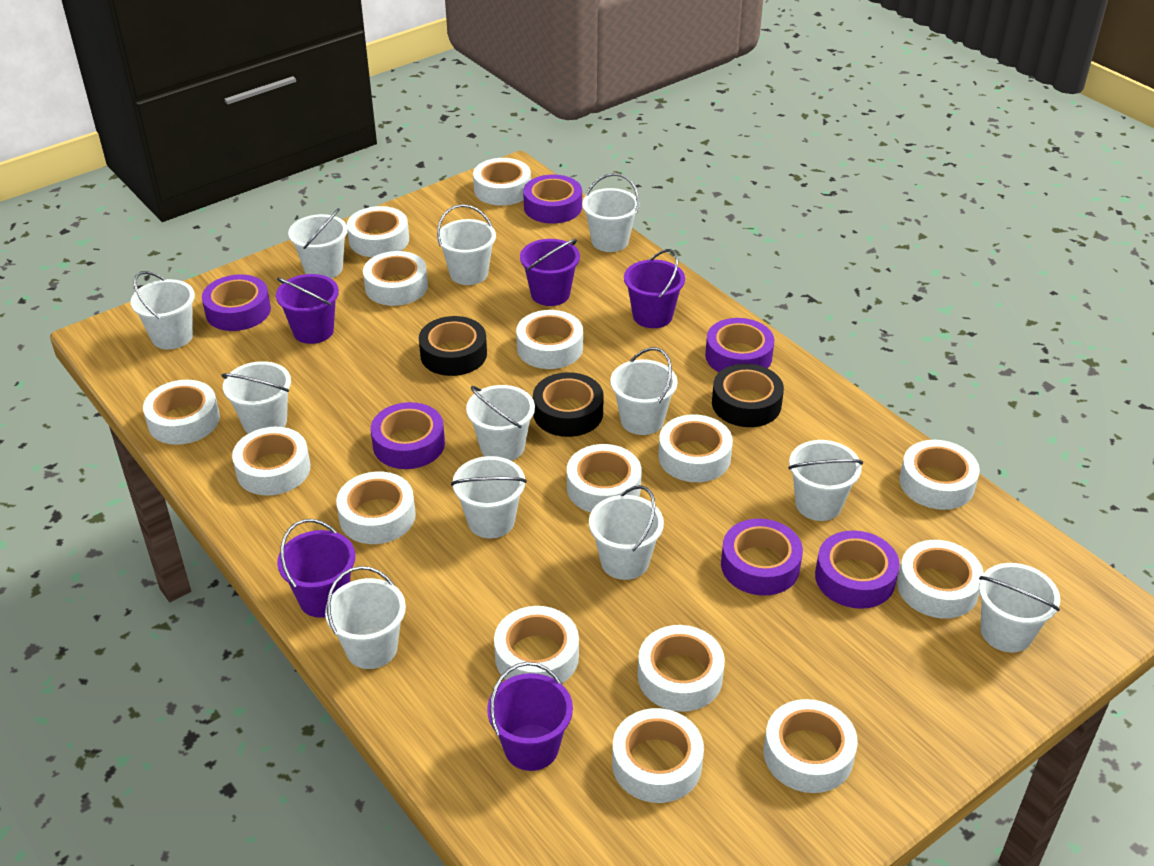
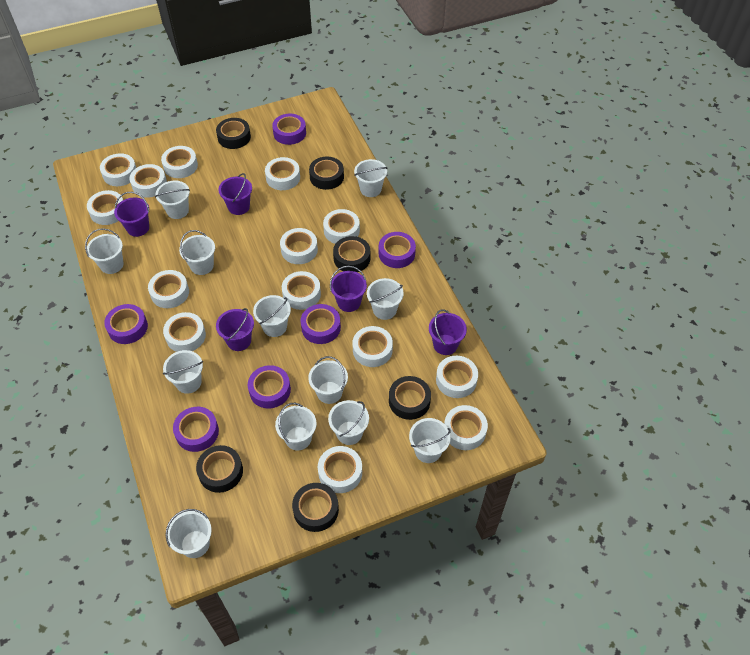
black tape: [419,316,487,376] [533,372,604,437] [712,364,784,427] = 3 -> [196,445,243,493] [216,118,251,149] [292,483,339,532] [309,157,344,190] [333,236,370,272] [389,376,431,420] = 6
white tape: [143,380,220,445] [232,427,310,496] [336,471,416,544] [347,206,409,257] [363,251,428,306] [473,158,531,206] [494,606,579,683] [516,310,583,369] [567,444,642,512] [612,708,704,803] [638,625,725,712] [658,415,733,482] [763,699,858,793] [897,540,984,618] [899,440,980,510] = 15 -> [87,190,123,225] [100,153,136,186] [130,164,167,198] [148,270,189,308] [161,146,198,178] [163,312,206,352] [265,157,300,190] [280,228,318,264] [282,271,321,310] [318,446,362,493] [323,209,360,244] [352,326,393,367] [436,356,478,398] [444,405,488,450] = 14

